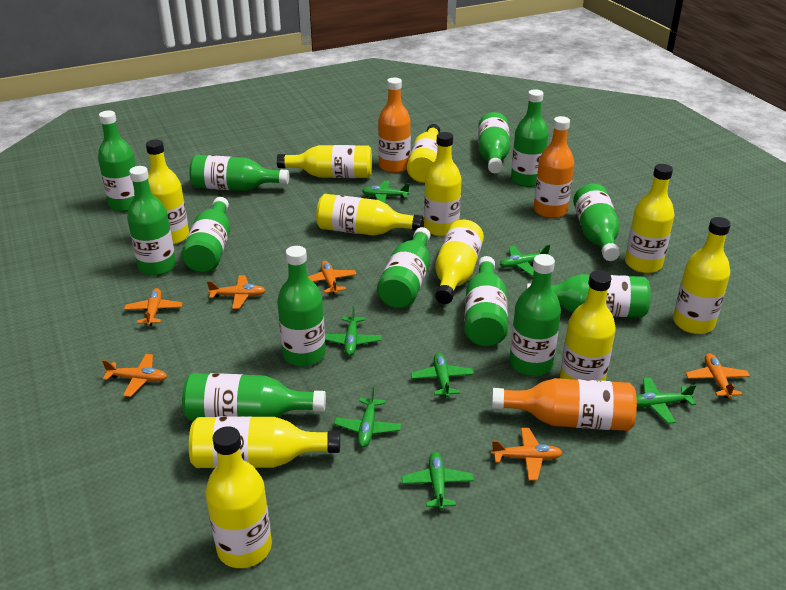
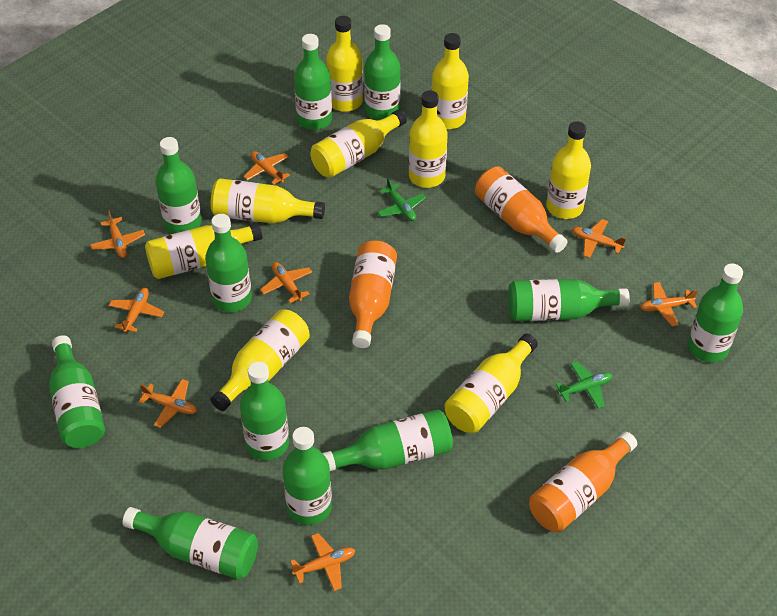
green bottle: [98,110,136,212] [127,166,176,276] [181,197,230,273] [182,373,326,421] [189,155,289,191] [277,246,326,367] [377,227,431,308] [465,256,508,346] [478,112,510,173] [510,254,561,376] [511,89,548,187] [526,274,650,317] [573,184,620,261] = 13 -> [49,335,105,448] [122,507,258,580] [156,137,202,234] [205,214,252,312] [240,361,289,460] [283,427,332,525] [294,34,332,130] [323,409,453,471] [364,24,401,120] [508,279,630,321] [688,264,743,362] = 11
green plane: [325,306,381,356] [334,387,401,447] [362,181,410,203] [402,452,474,510] [411,352,474,397] [500,245,550,276] [636,377,696,424] = 7 -> [377,178,426,221] [555,361,613,408] = 2
orange plane: [102,354,167,397] [124,288,183,326] [207,275,266,309] [308,261,357,294] [491,428,562,481] [686,353,750,399] = 6 -> [90,211,145,258] [109,288,164,333] [139,379,197,428] [243,151,290,185] [260,262,312,303] [290,533,355,591] [572,219,626,258] [640,282,698,326] = 8
yellow bottle: [146,140,189,245] [189,416,340,468] [205,426,272,568] [277,145,372,178] [316,194,423,236] [407,124,440,183] [424,132,461,236] [435,220,484,304] [560,270,616,381] [625,164,674,273] [673,217,731,334] = 11 -> [145,223,262,279] [210,309,310,411] [211,178,325,224] [310,109,407,178] [326,16,363,112] [409,90,448,188] [431,33,469,129] [444,333,538,433] [546,121,591,219] = 9

